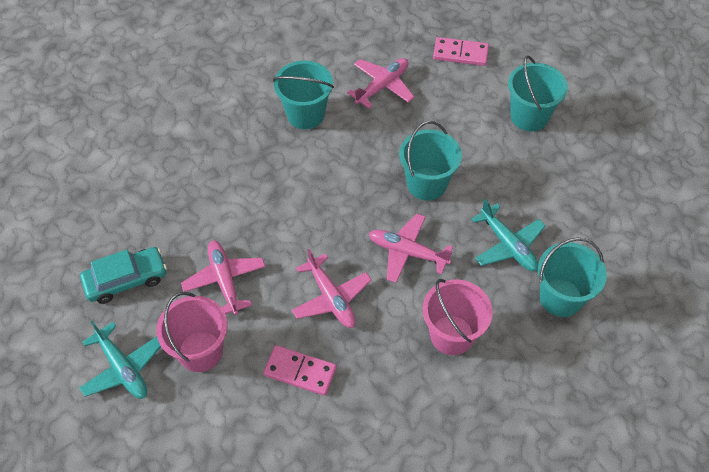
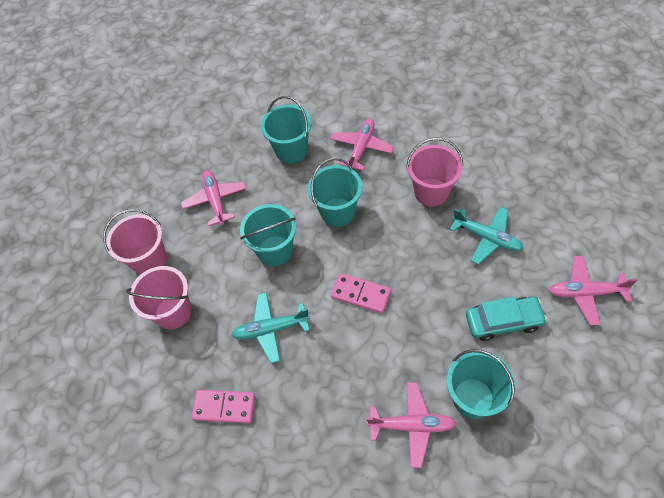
pink bucket: [156,292,228,372] [423,279,493,355] = 2 -> [103,209,167,275] [126,266,191,329] [406,137,463,207] = 3

